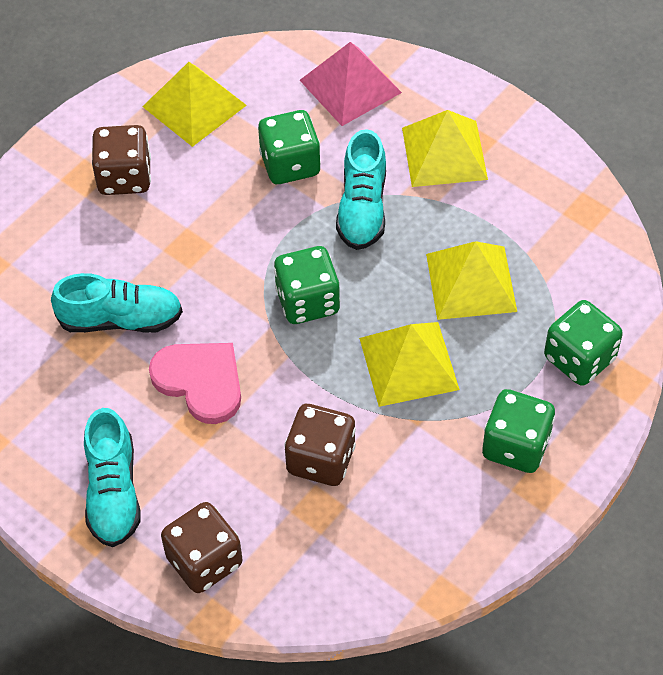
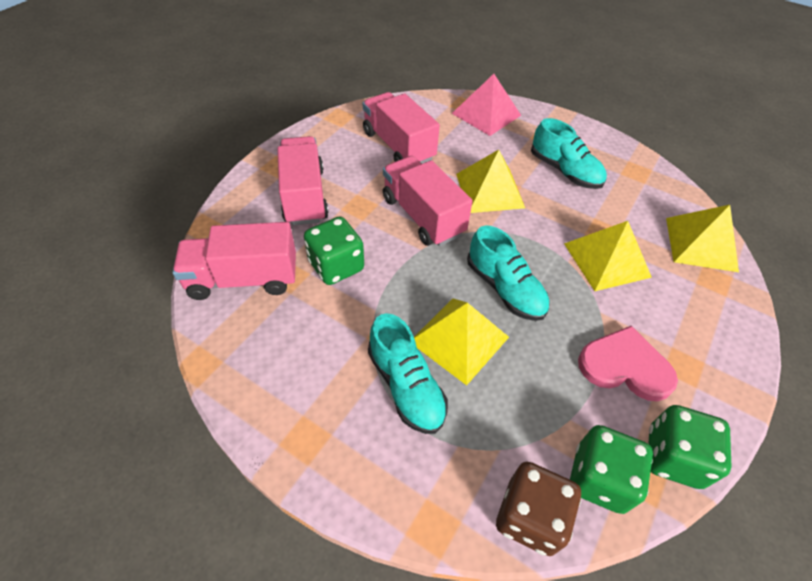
brown dice: [92,125,151,195] [161,502,242,593] [284,404,356,486] = 3 -> [496,462,581,556] = 1
green dice: [258,110,321,184] [274,246,340,324] [482,389,555,473] [544,300,623,386] = 4 -> [304,217,364,285] [570,425,653,514] [648,405,732,489] = 3
pink truck: none = 0 -> [173,222,296,300] [277,136,329,225] [363,92,440,164] [383,156,473,246] = 4

